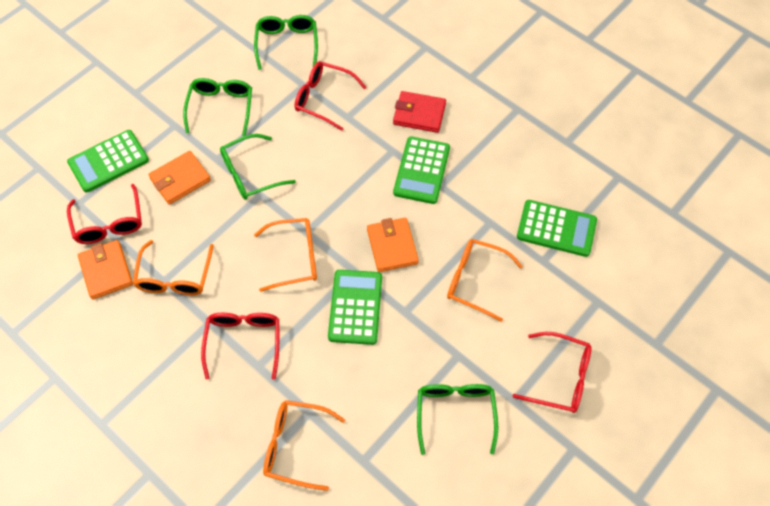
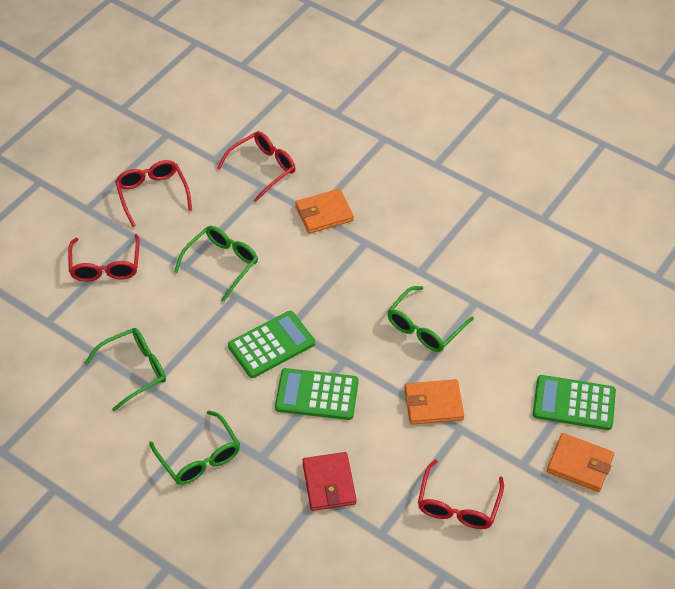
green calculator: [67,130,149,192] [328,270,382,345] [393,136,450,204] [517,200,597,257] = 4 -> [228,311,315,378] [275,368,359,420] [533,375,616,430] = 3
orange glasses: [133,240,214,295] [254,218,317,292] [263,400,345,491] [447,239,523,322] = 4 -> none = 0

